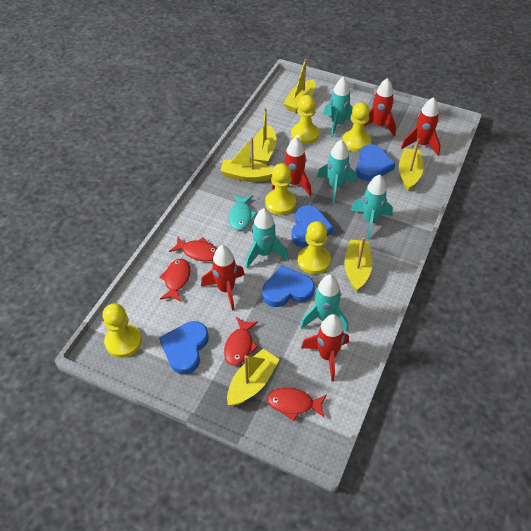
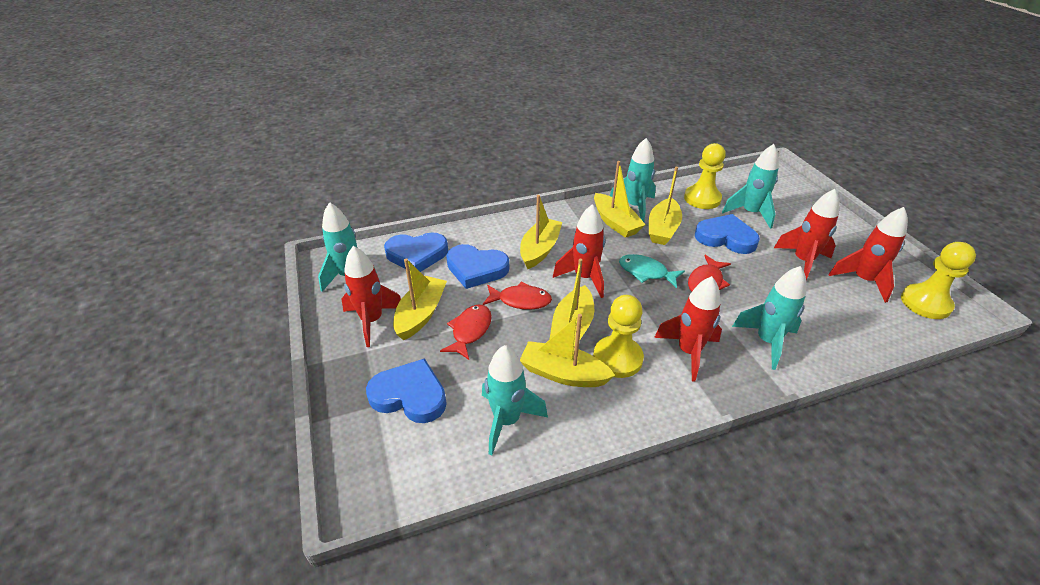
red fish: [159,259,191,302] [169,236,217,261] [224,317,259,365] [267,388,327,421] = 4 -> [440,305,492,360] [483,282,552,310] [688,255,731,292] = 3
yellow pawn: [103,303,142,358] [265,163,296,215] [291,95,319,144] [298,221,331,274] [342,102,371,152] = 5 -> [593,295,644,378] [684,143,726,209] [901,242,976,319] = 3

